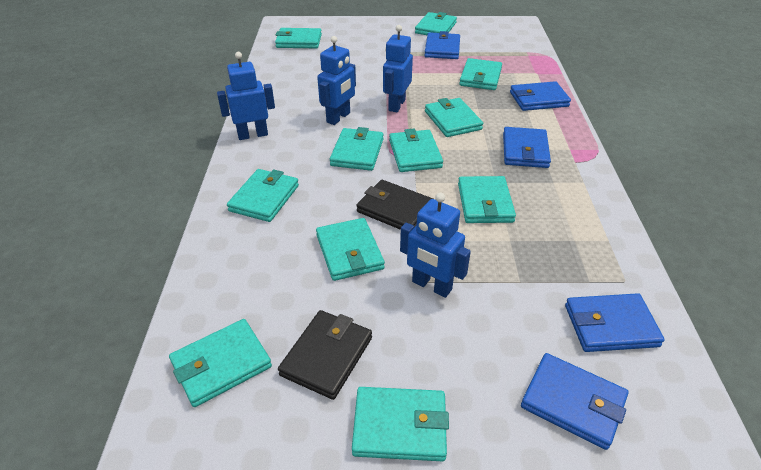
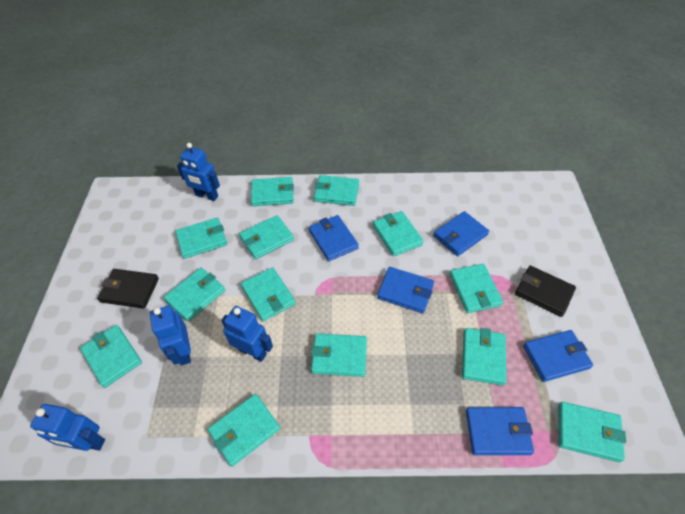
turquoise wallet: [169,319,272,407] [227,169,299,222] [275,28,322,48] [316,218,385,281] [330,127,384,171] [352,387,449,461] [389,129,443,172] [415,12,457,35] [425,98,483,137] [458,176,516,223] [459,58,502,90] = 11 -> [80,325,142,388] [163,268,225,322] [175,218,227,259] [208,394,280,467] [239,215,294,259] [241,267,296,321] [251,177,294,206] [311,334,367,377] [314,175,359,206] [373,211,424,257] [450,264,503,313] [462,328,506,386] [558,402,626,462] = 13

